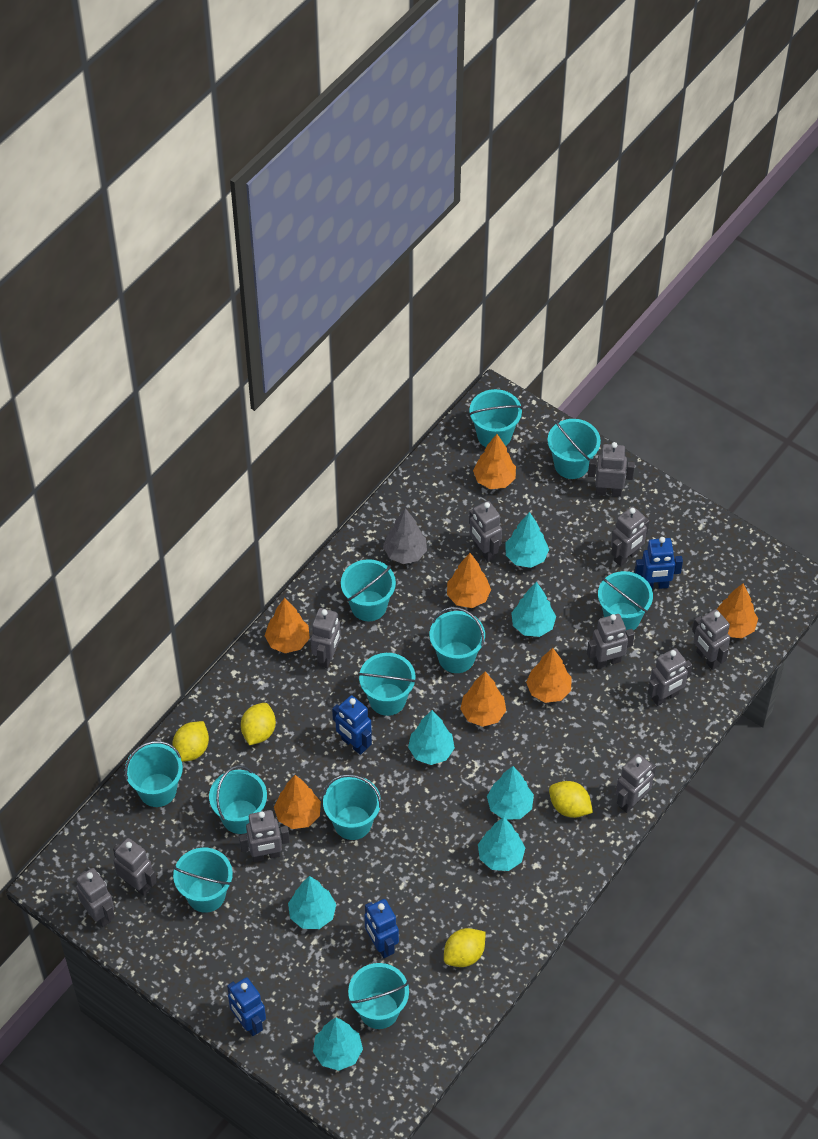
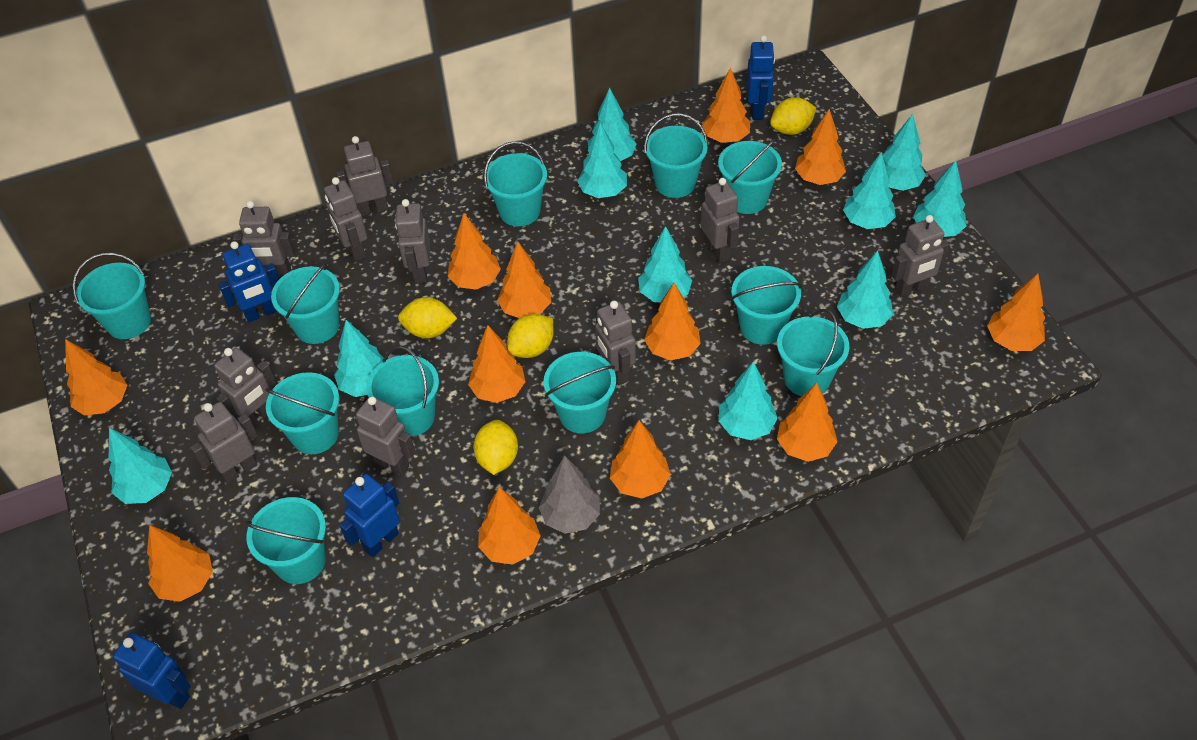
grey robot: [76,868,115,927] [113,838,157,896] [239,810,290,862] [311,608,341,668] [469,501,502,562] [587,614,635,669] [588,442,635,497] [611,506,650,566] [616,754,656,813] [648,648,692,706] [692,609,730,670] = 11 -> [190,402,258,484] [214,348,276,426] [233,201,295,278] [324,177,367,262] [336,136,394,216] [354,396,415,476] [395,199,430,283] [595,301,636,385] [701,178,740,263] [892,215,950,298] = 10
orange tree: [265,598,310,653] [274,775,321,829] [447,553,491,608] [460,672,506,727] [473,434,516,489] [526,648,571,703] [717,583,758,638] = 7 -> [65,339,127,416] [147,525,213,602] [447,213,501,290] [468,325,526,403] [478,487,541,564] [497,242,551,318] [610,420,671,498] [644,283,701,360] [702,67,750,143] [777,383,838,462] [795,109,846,185] [987,273,1045,351] = 12
turquoise tree: [288,876,336,929] [313,1018,363,1071] [408,710,455,765] [478,817,525,871] [487,766,534,820] [506,512,549,568] [511,582,556,637] = 7 -> [109,428,172,504] [334,320,384,397] [577,123,627,198] [588,88,636,161] [638,226,692,302] [718,362,778,440] [837,251,893,329] [843,152,896,229] [883,114,926,191] [913,160,966,237] = 10

